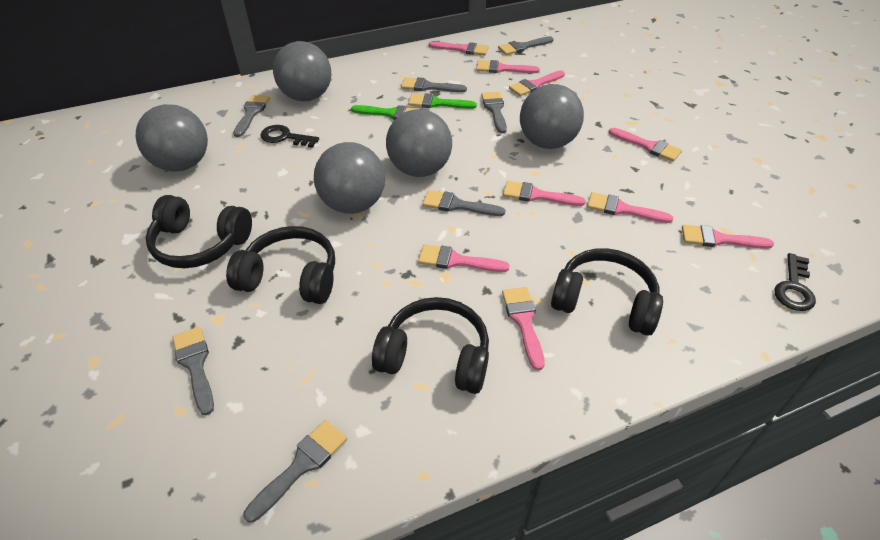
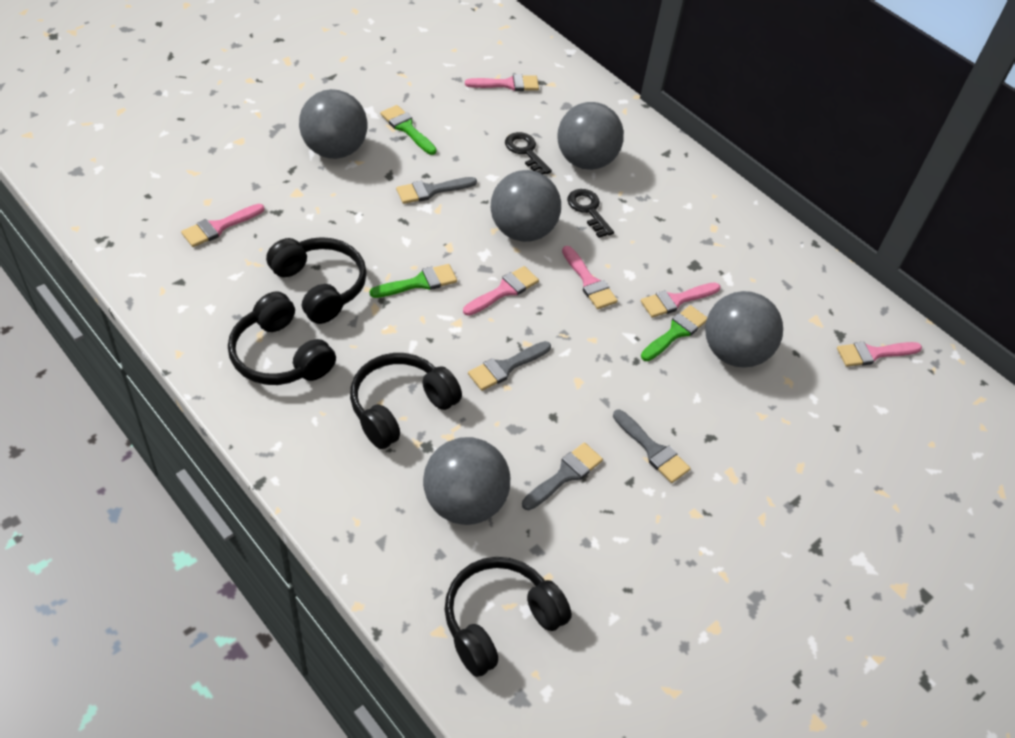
green brush: [351,105,419,120] [408,93,477,109] = 2 -> [370,264,457,298] [380,105,437,155] [641,305,707,361] = 3
grey brush: [172,327,214,415] [233,95,270,137] [243,420,347,523] [401,77,467,92] [422,190,505,216] [481,92,507,133] [498,36,554,55] = 7 -> [396,177,477,204] [468,341,551,391] [522,442,603,510] [613,410,691,483] = 4
pink brush: [418,244,510,272] [429,41,489,55] [476,60,540,73] [502,287,545,370] [503,181,585,206] [509,71,565,96] [587,192,673,223] [609,128,682,162] [682,225,774,249] = 9 -> [181,204,264,247] [463,266,539,316] [465,74,539,91] [562,246,618,309] [641,282,721,318] [837,342,922,367] = 6

